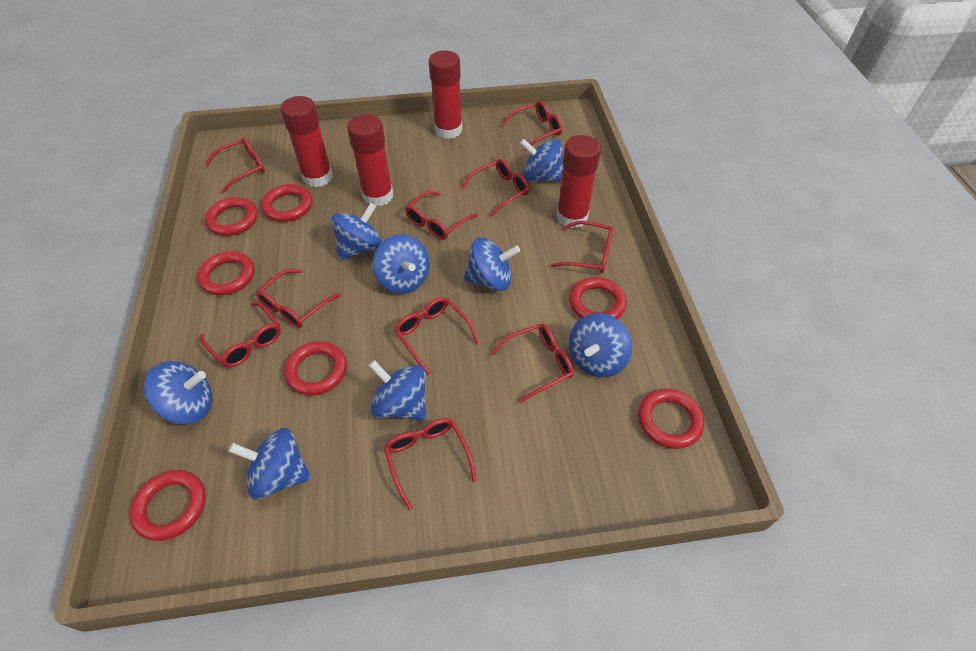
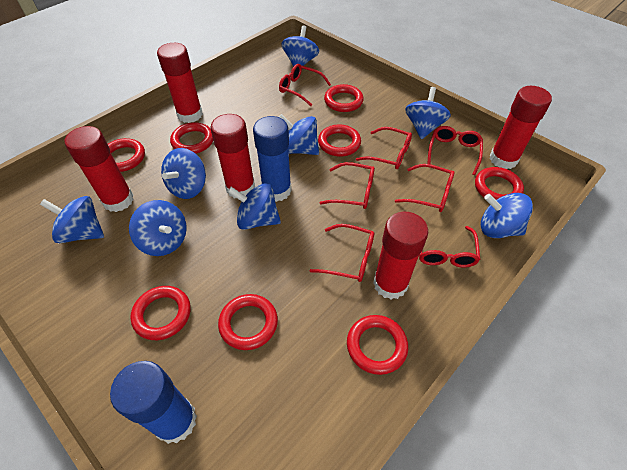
blue glue stick: none = 0 -> [110,361,197,444] [253,116,292,202] = 2
red glasses: [200,302,281,368] [205,138,265,193] [256,269,341,328] [384,418,477,510] [394,297,480,375] [405,191,478,240] [461,159,529,217] [491,324,574,403] [501,101,563,151] [551,221,614,274] = 10 -> [279,64,331,106] [310,224,374,282] [320,162,375,209] [356,127,412,169] [395,164,455,212] [419,226,480,267] [428,126,483,175] = 7
red glue stick: [280,96,333,187] [347,114,393,206] [429,50,462,139] [557,135,601,228] = 4 -> [65,126,134,212] [157,43,203,123] [210,114,255,198] [373,212,428,299] [489,86,552,169] = 5
red ring: [130,470,206,541] [197,251,254,295] [205,197,258,236] [261,184,312,222] [284,341,347,396] [569,277,627,319] [638,389,705,449] = 7 -> [108,138,145,172] [130,286,191,340] [170,122,213,154] [218,294,278,350] [318,124,361,157] [324,84,364,112] [347,315,408,375] [475,167,524,200] = 8

